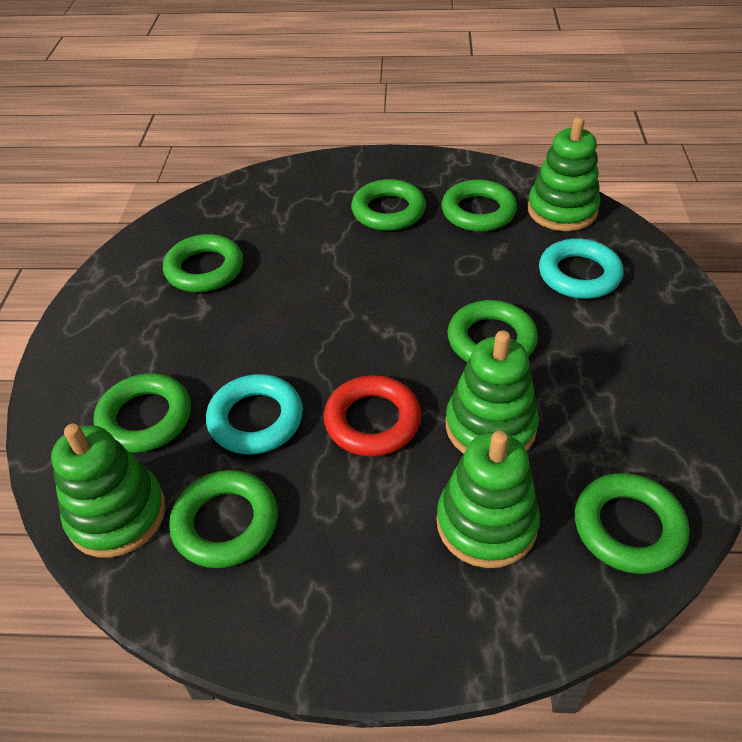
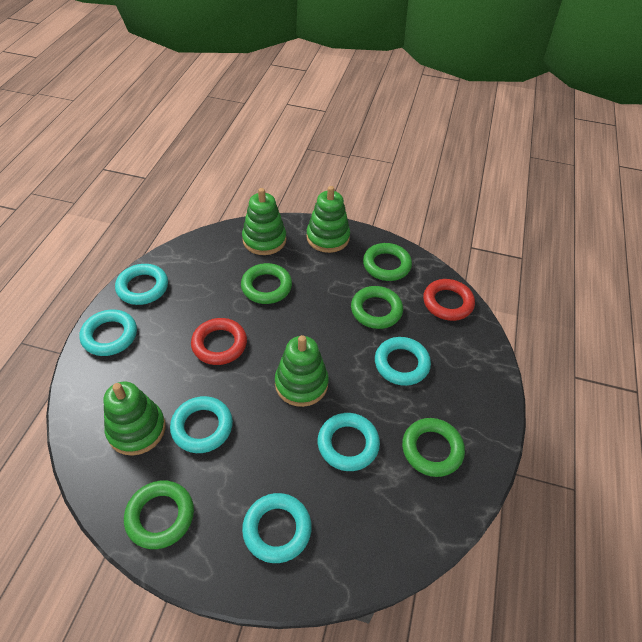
green ring: [94,373,191,453] [163,234,243,292] [169,470,278,568] [351,179,426,231] [442,180,517,232] [447,300,538,362] [575,473,689,574] = 7 -> [124,480,194,549] [241,263,292,304] [351,286,403,329] [363,243,412,281] [402,418,465,477] = 5
red ring: [324,375,421,457] = 1 -> [191,318,247,365] [423,279,475,321] = 2
turquoise ring: [206,374,303,454] [539,238,623,299] = 2 -> [80,309,137,356] [115,264,168,305] [170,396,233,453] [242,493,312,563] [318,413,380,471] [375,337,431,386] = 6

